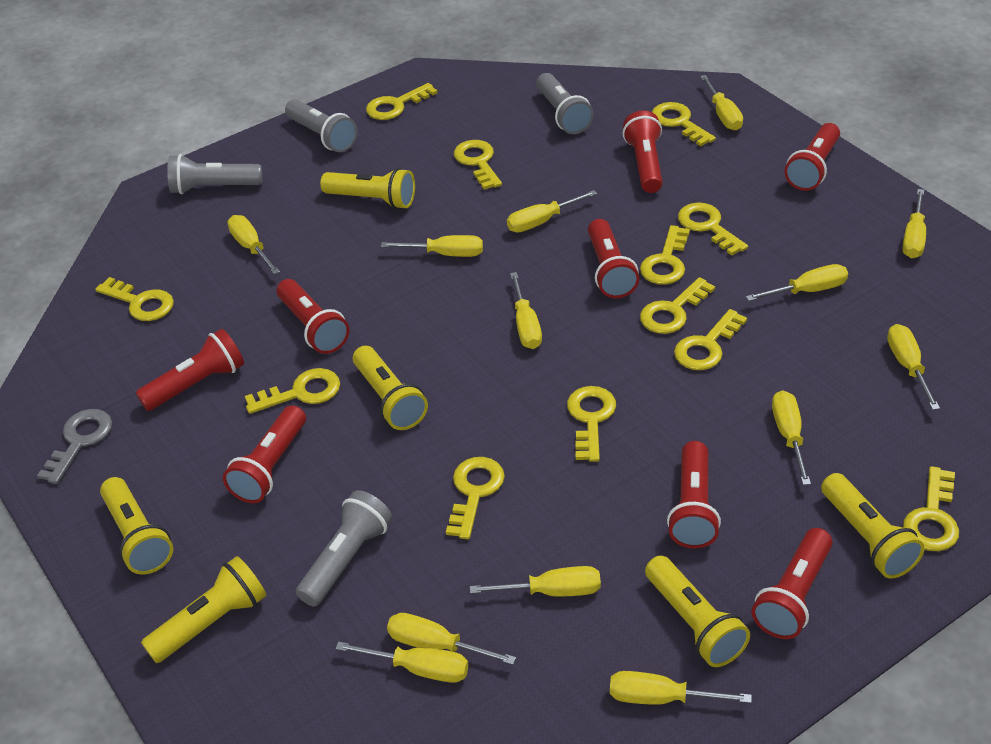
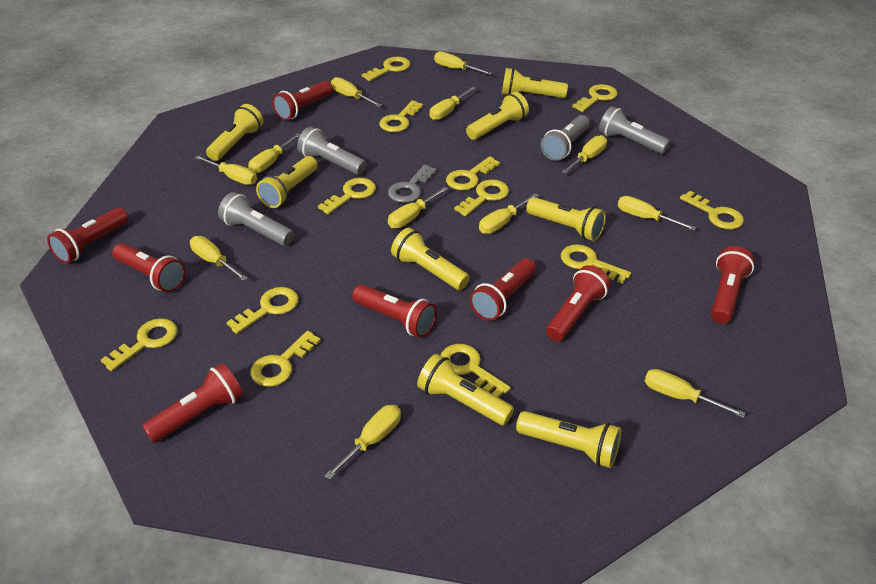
yellow flashlight: [100,477,173,574] [141,556,266,663] [320,168,415,209] [353,346,428,430] [645,556,750,667] [821,473,925,579] = 6 -> [206,104,264,161] [256,156,318,208] [391,228,470,290] [417,354,514,425] [466,92,529,140] [502,68,568,98] [516,411,621,468] [526,197,606,241] = 8
yellow screwdriver: [227,215,280,275] [336,641,468,683] [381,235,483,257] [387,613,516,665] [470,566,601,597] [507,190,597,232] [510,272,542,349] [610,671,752,705] [700,75,743,130] [746,264,848,301] [772,390,811,485] [887,324,940,410] [902,189,926,258] = 13 -> [190,236,248,281] [194,155,257,185] [248,133,301,173] [324,405,401,480] [331,77,382,107] [388,187,448,228] [429,86,476,120] [434,52,492,75] [479,193,539,234] [562,135,607,174] [618,196,696,231] [645,369,746,418] = 12

